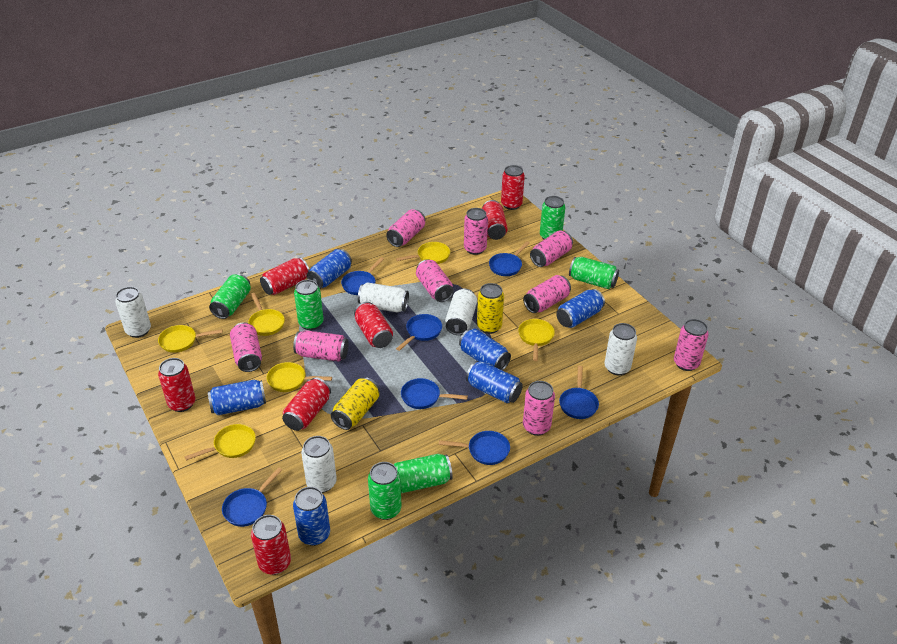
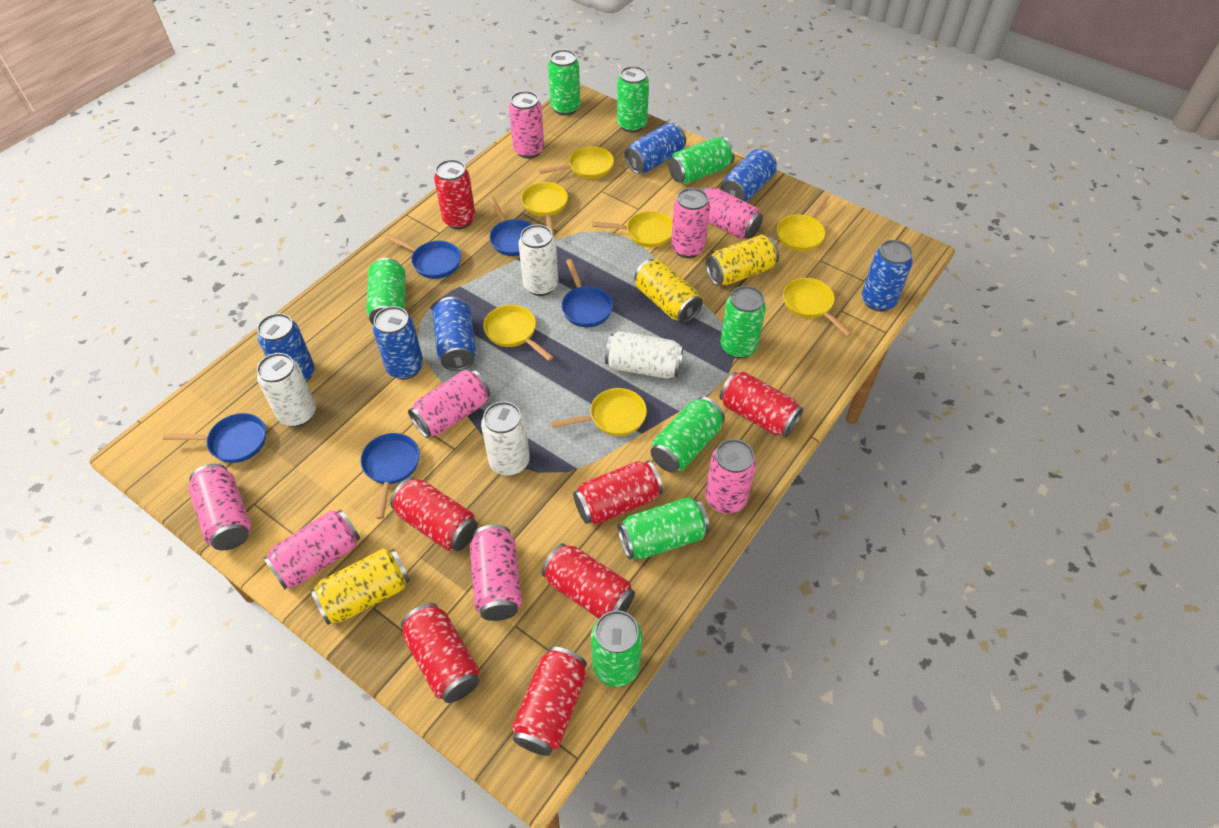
blue pan: [222,467,282,527] [341,257,384,295] [396,314,442,351] [401,378,468,409] [439,431,510,465] [489,241,530,276] [559,366,599,419] = 7 -> [163,413,266,463] [360,433,420,519] [384,234,461,279] [488,197,532,256] [561,259,613,327] = 5
green can: [209,274,251,319] [294,280,324,330] [368,462,402,520] [394,454,453,493] [540,196,565,240] [569,257,619,289] = 6 -> [366,258,406,324] [548,49,580,116] [591,610,643,687] [617,66,649,133] [617,497,710,560] [651,397,725,473] [669,137,735,184] [720,286,766,358] = 8
pink can: [230,322,262,372] [293,330,348,362] [386,209,425,247] [416,259,454,302] [464,208,488,255] [523,275,571,313] [523,381,555,436] [530,231,573,267] [674,319,709,371] = 9 -> [188,464,251,550] [263,510,360,590] [408,370,490,438] [470,524,522,621] [509,91,544,159] [671,188,710,258] [701,186,763,240] [705,439,756,514] = 8
white can: [115,287,151,338] [301,436,337,493] [358,282,409,313] [445,289,477,335] [604,323,637,375] = 5 -> [257,353,316,427] [481,401,530,476] [518,224,559,296] [605,331,683,379] = 4
yellow can: [331,377,380,430] [477,283,504,334] = 2 -> [310,548,410,625] [634,259,703,323] [706,235,779,286] = 3
yellow pan: [158,325,223,353] [185,424,256,461] [248,293,285,336] [267,362,332,392] [396,242,450,264] [518,319,555,361] = 6 -> [483,305,553,361] [521,182,568,235] [539,146,614,179] [551,388,647,436] [592,211,673,247] [777,194,829,251] [783,278,852,337] = 7

